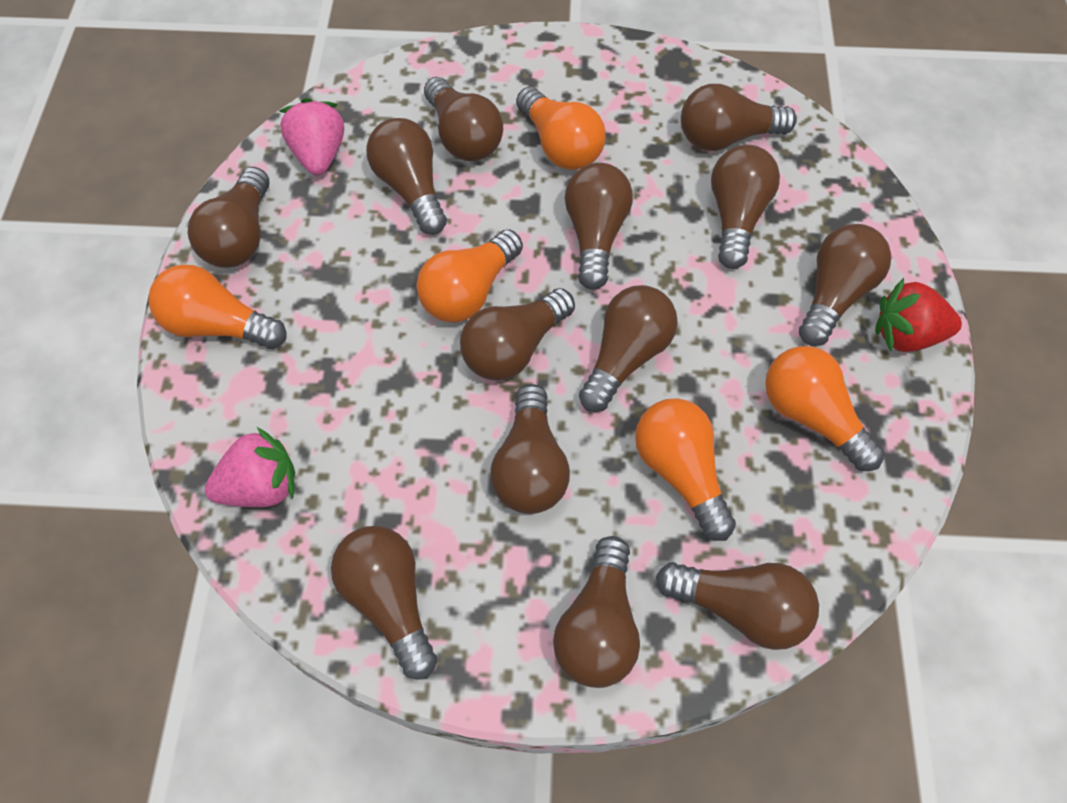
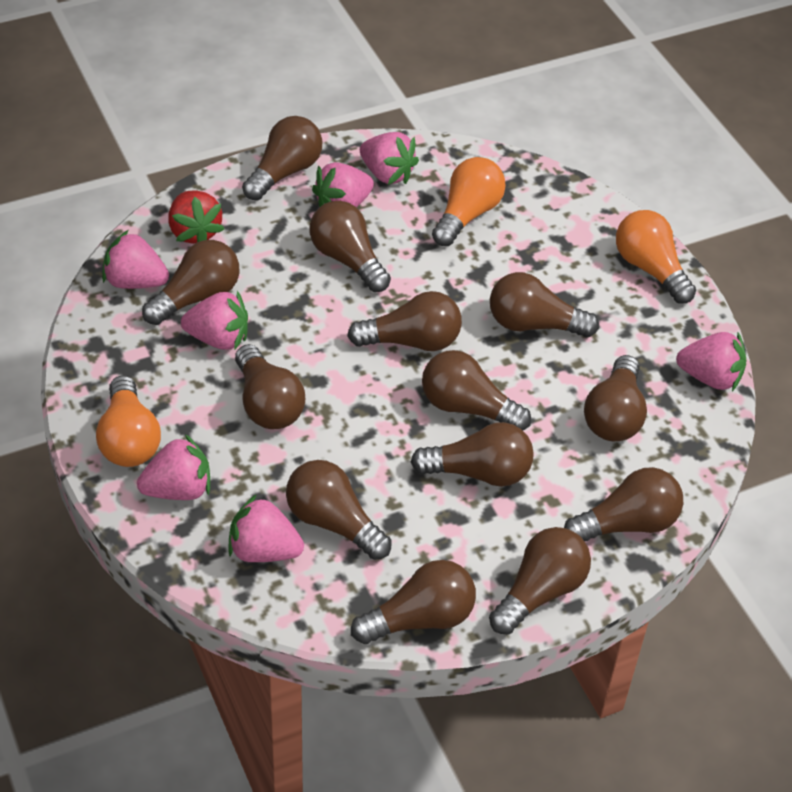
orange light bulb: [148,264,286,349] [416,230,523,322] [516,87,606,170] [635,398,736,541] [765,346,884,471] = 5 -> [96,375,161,467] [432,157,506,246] [616,210,696,303] = 3
pink strawberry: [204,427,295,507] [279,98,344,175] = 2 -> [102,230,169,289] [137,434,210,500] [181,291,248,350] [228,494,304,562] [312,162,374,208] [360,132,419,185] [676,332,746,391] = 7

